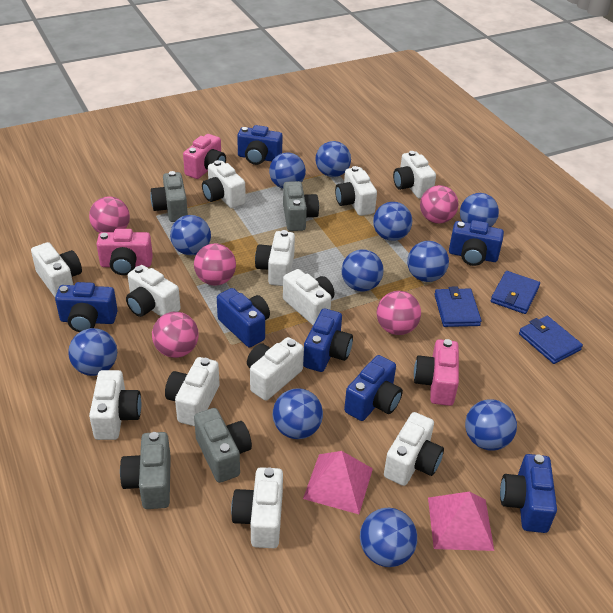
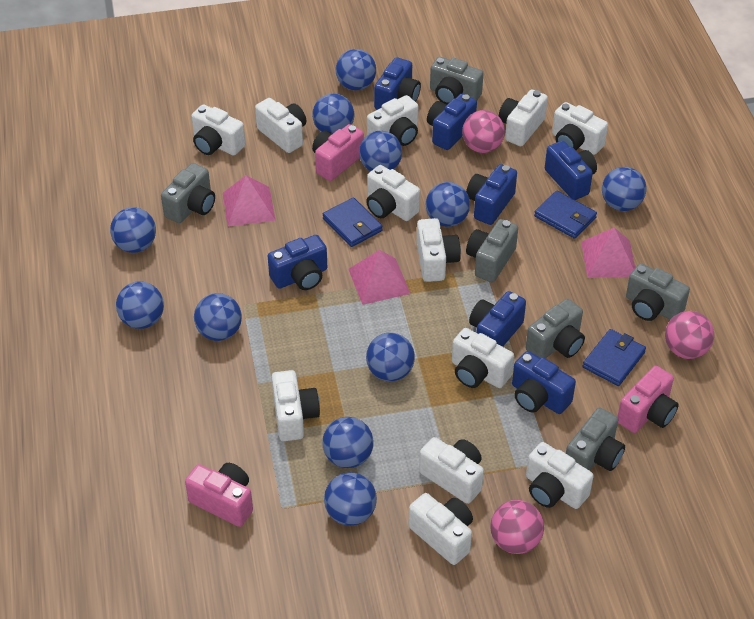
grey camera: [120,432,171,509] [150,171,188,222] [194,408,252,483] [283,181,319,231] = 4 -> [161,163,215,223] [430,57,484,104] [466,219,518,283] [526,299,585,358] [566,407,625,471] [626,263,690,321] = 6
pink ball: [89,196,130,233] [152,312,199,358] [194,243,236,285] [377,291,421,335] [420,185,458,224] = 5 -> [462,110,505,153] [490,500,544,554] [665,311,714,359] = 3
pink pyramid: [303,451,373,514] [428,491,494,551] = 2 -> [223,175,276,227] [348,250,411,305] [581,227,635,278] = 3

